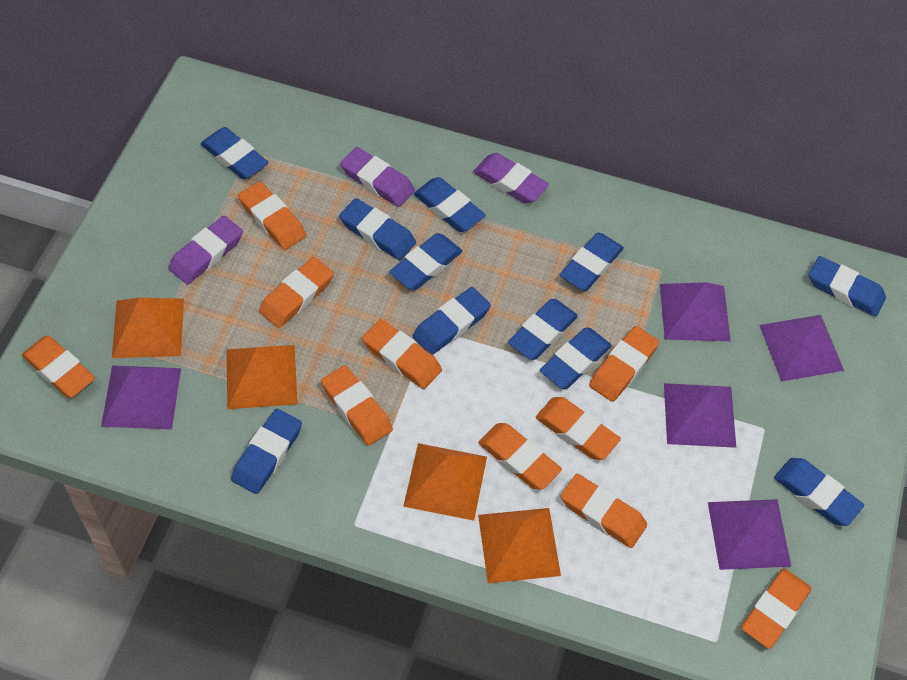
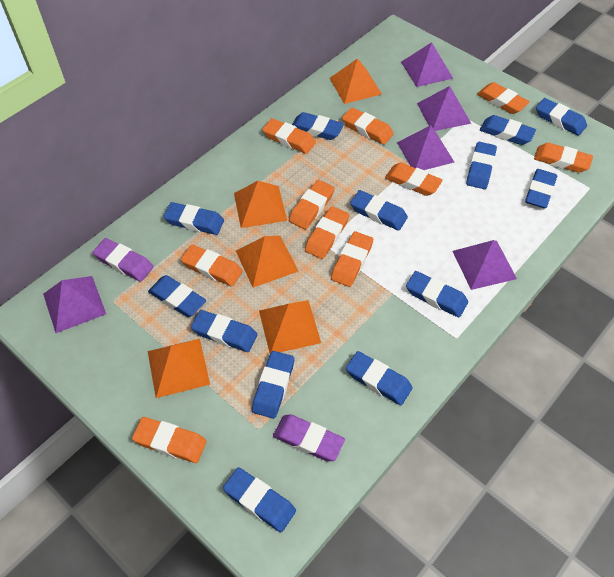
blue eraser: [201,127,268,180] [231,409,302,494] [339,198,416,260] [389,233,462,290] [413,287,491,355] [414,177,486,232] [508,299,578,360] [540,328,612,389] [560,232,624,291] [774,458,864,526] [809,256,886,317] = 11 -> [148,275,206,317] [163,202,224,235] [191,310,258,352] [223,467,296,532] [252,351,294,419] [292,112,344,140] [346,351,413,405] [350,190,408,231] [406,271,468,318] [466,142,497,189] [480,115,536,145] [525,169,557,208] [536,98,587,136] = 13
orange pyramid: [112,298,184,358] [226,345,297,409] [403,443,487,521] [478,508,561,583] = 4 -> [148,339,210,398] [234,181,287,228] [236,236,299,288] [259,300,321,353] [330,58,382,104] = 5
purple eraser: [168,216,243,284] [340,147,415,207] [473,153,549,204] = 3 -> [92,238,154,282] [273,414,345,461] = 2

